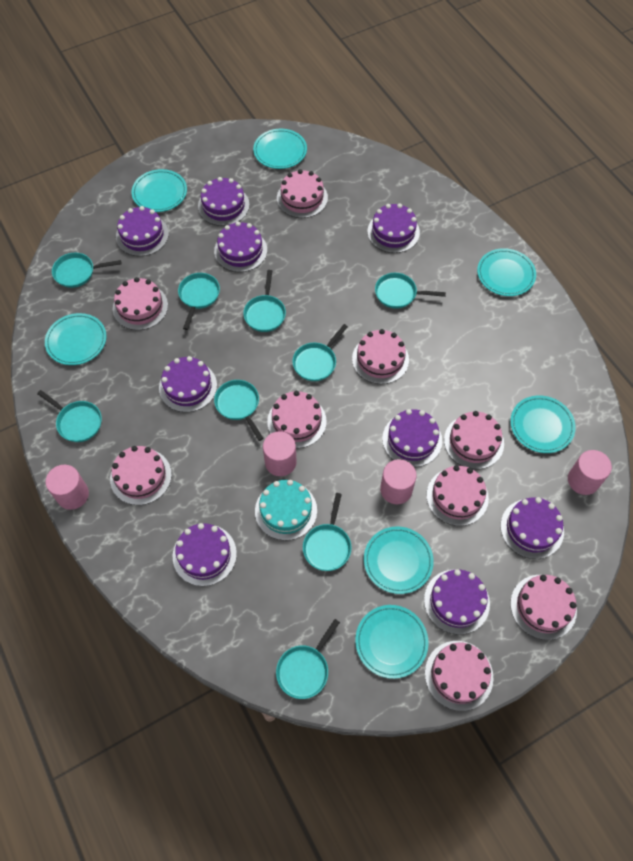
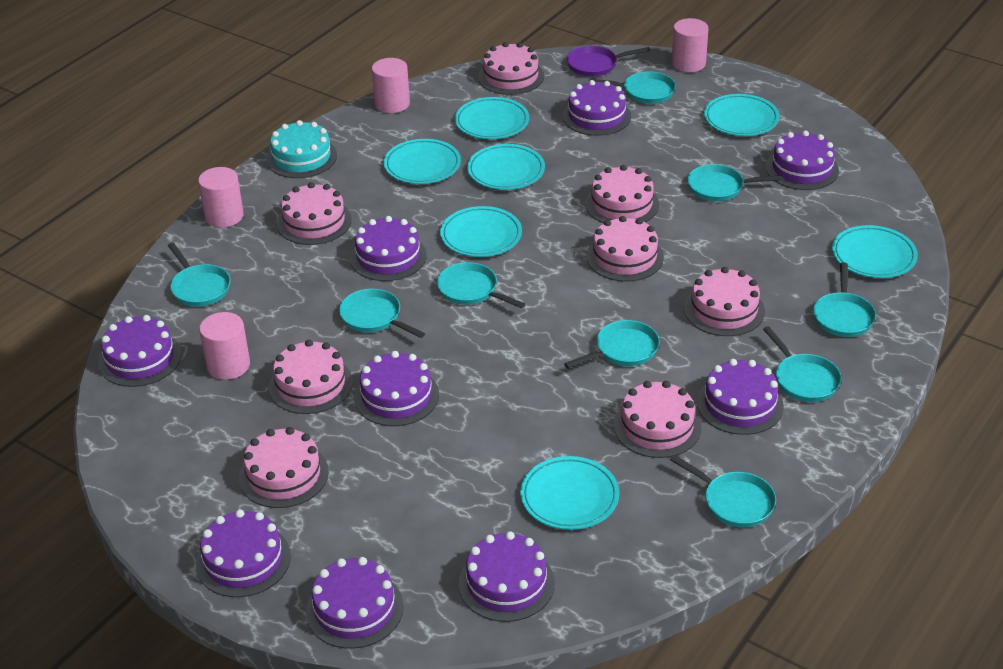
pink cake: [110,446,172,505] [113,277,168,330] [267,391,327,448] [277,169,328,218] [352,329,409,384] [425,641,493,711] [426,465,489,526] [444,411,504,469] [510,575,577,640] = 9 -> [239,427,329,508] [269,340,353,414] [277,182,352,245] [478,42,544,95] [585,165,659,223] [587,216,664,282] [614,381,701,458] [684,267,765,336] = 8
purple pan: none = 0 -> [567,46,650,77] = 1

